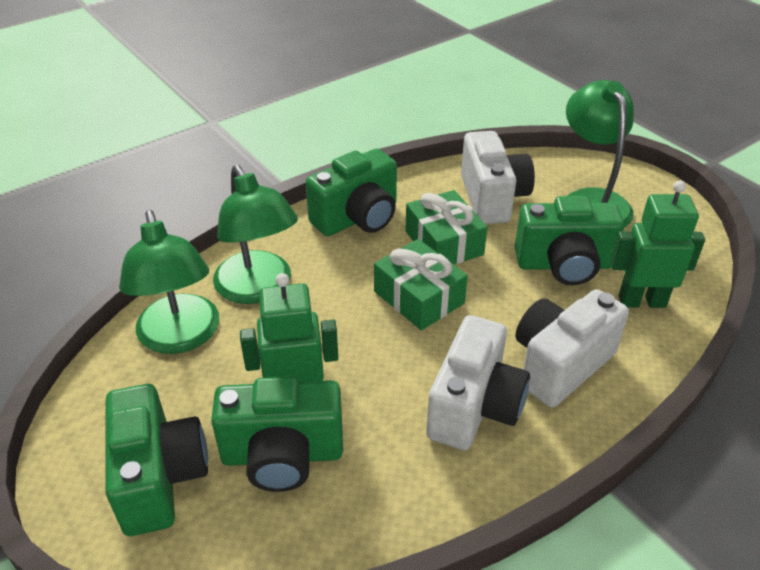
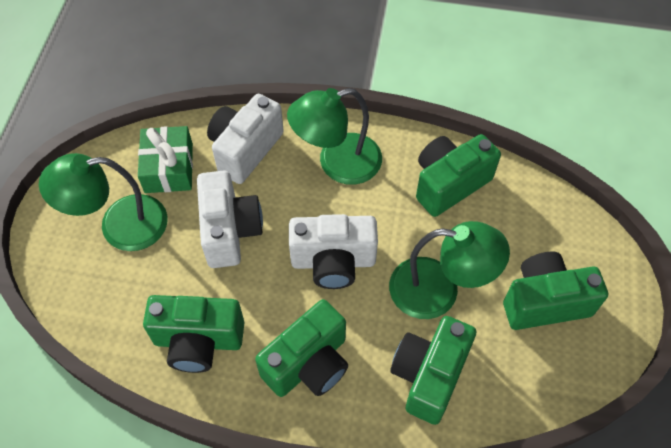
green camera: [106,384,208,536] [211,377,343,492] [305,149,397,236] [515,196,624,285] = 4 -> [143,295,244,373] [255,299,348,397] [390,316,476,425] [416,134,501,217] [503,251,608,330] = 5
green gift: [374,239,468,330] [405,190,487,265] = 2 -> [138,126,193,193] = 1
green robot: [240,273,338,382] [611,180,705,308] = 2 -> none = 0

